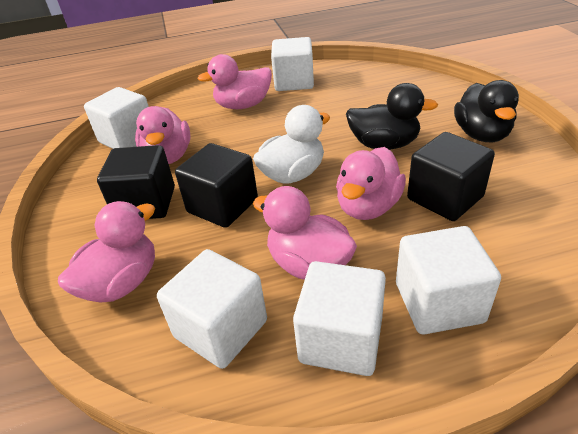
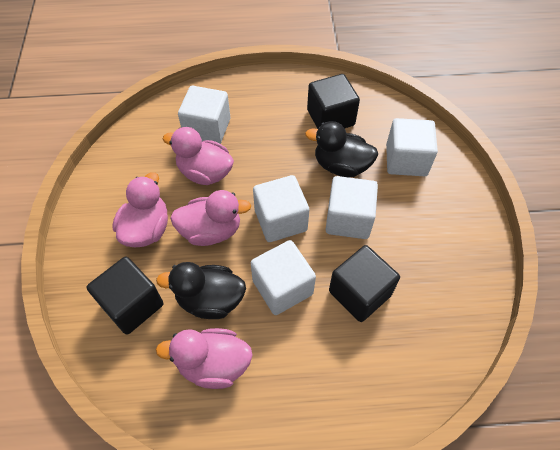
pink duck: [58,201,155,303] [135,106,191,164] [198,54,272,109] [253,186,357,280] [336,147,406,220] = 5 -> [112,172,168,247] [156,328,253,389] [163,127,234,185] [170,190,251,246] = 4
white duck: [253,105,330,184] = 1 -> none = 0

